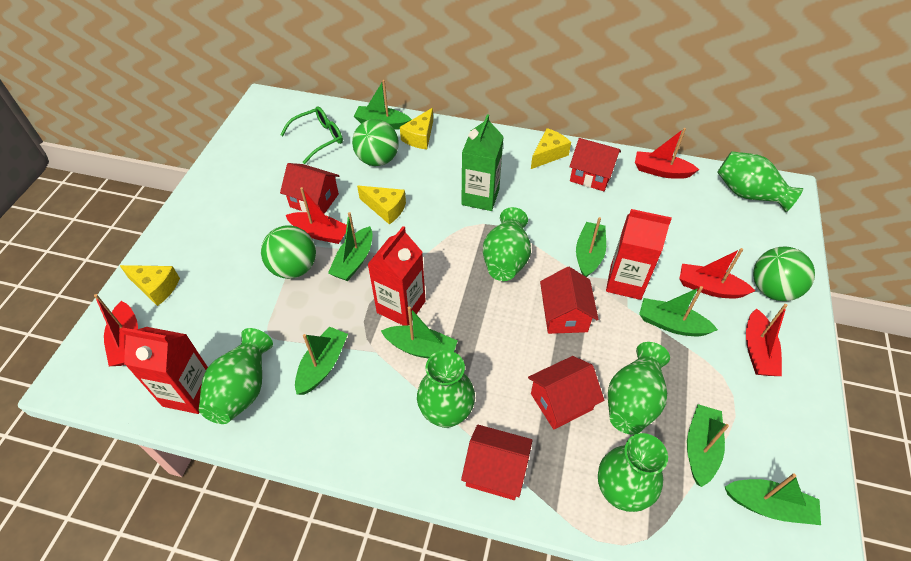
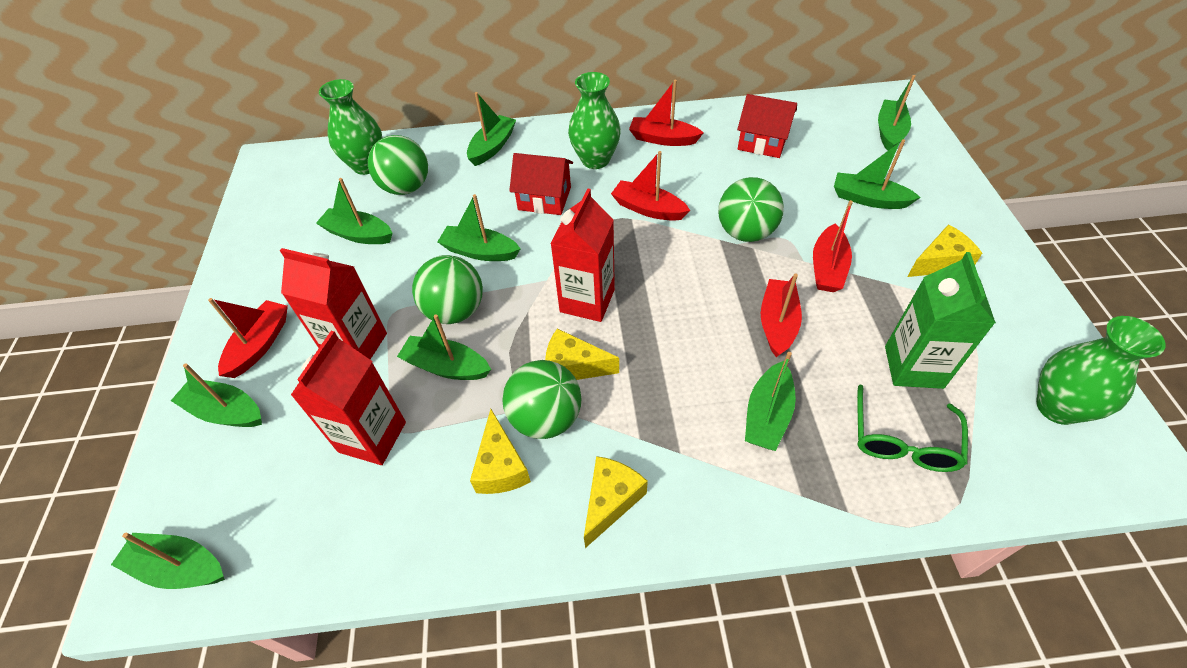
green ball: [261,225,316,279] [352,119,399,166] [753,246,815,301] = 3 -> [368,135,428,195] [412,255,483,324] [502,360,581,439] [718,177,784,242] = 4
green boat: [295,327,348,395] [328,212,372,281] [354,80,412,130] [381,307,458,359] [576,217,606,277] [639,286,718,336] [687,404,729,487] [725,473,821,525] = 8 -> [111,533,225,589] [171,363,262,427] [316,178,392,244] [397,314,491,380] [438,194,520,261] [467,92,516,166] [745,352,796,451] [834,139,921,209] [878,75,916,151] = 9
green vase: [199,328,273,424] [417,350,475,428] [483,207,531,281] [598,433,668,512] [608,342,670,435] [717,151,803,212] = 6 -> [319,79,382,175] [568,72,621,169] [1036,316,1166,425] = 3
red house: [280,163,340,214] [461,424,533,500] [528,356,604,430] [540,267,599,334] [569,138,621,191] = 5 -> [509,153,573,215] [737,94,797,158] = 2

